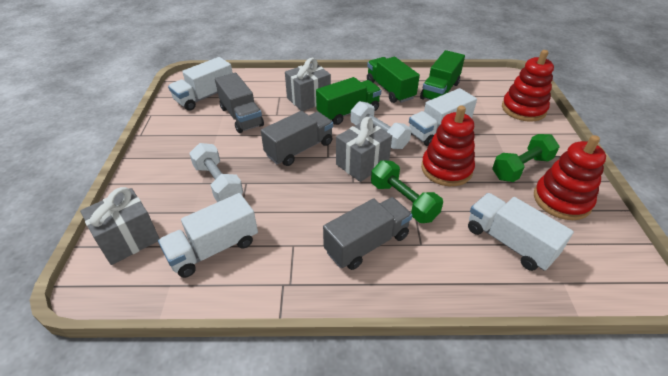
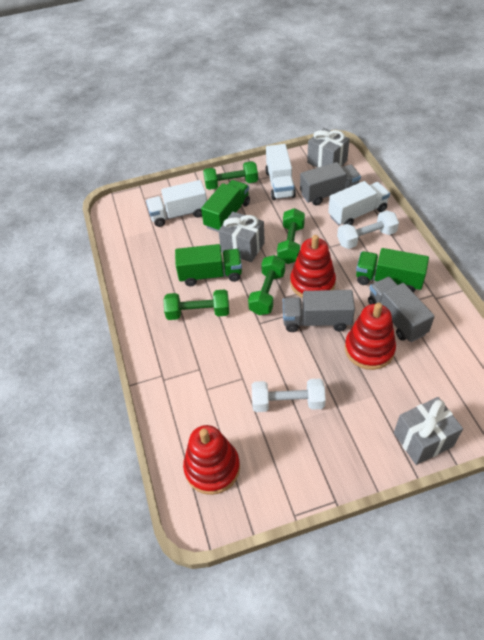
green dumbbell: [371,160,443,223] [492,134,560,182] = 2 -> [164,289,229,320] [203,161,258,190] [248,255,285,315] [277,208,305,264] = 4
white truck: [158,193,258,278] [168,57,233,111] [409,88,477,146] [468,193,574,271] = 4 -> [146,180,207,227] [265,144,296,200] [328,181,390,225] = 3

